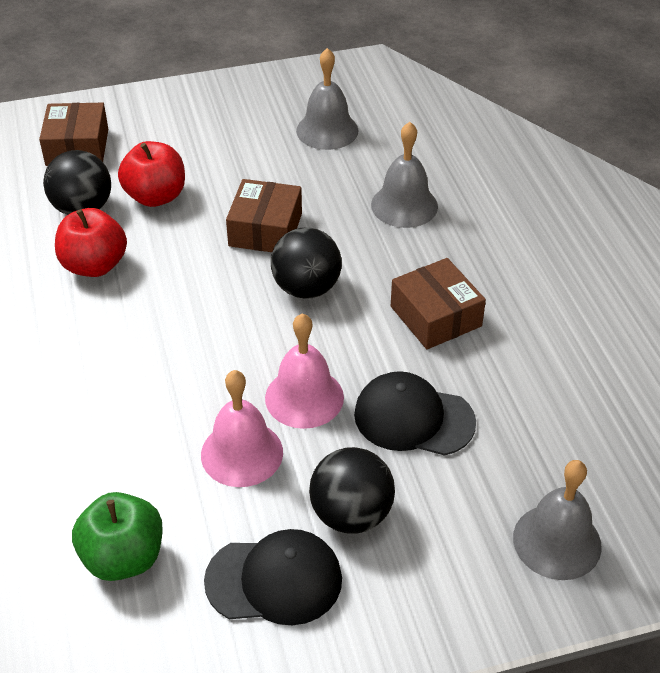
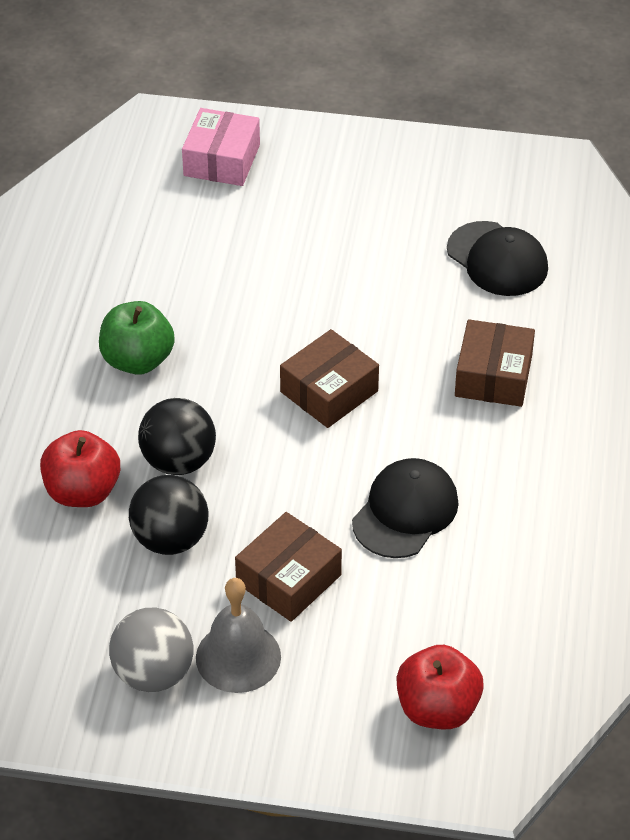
black ball: [43,150,111,215] [271,227,342,299] [309,447,395,533] = 3 -> [129,475,208,555] [138,398,216,475] = 2
grey ball: none = 0 -> [109,608,193,692] = 1
grey bell: [296,48,358,150] [371,122,438,228] [513,460,602,580] = 3 -> [196,578,281,693] = 1
pink bell: [201,370,283,487] [265,313,344,429] = 2 -> none = 0
pink box: none = 0 -> [182,108,260,186] = 1

